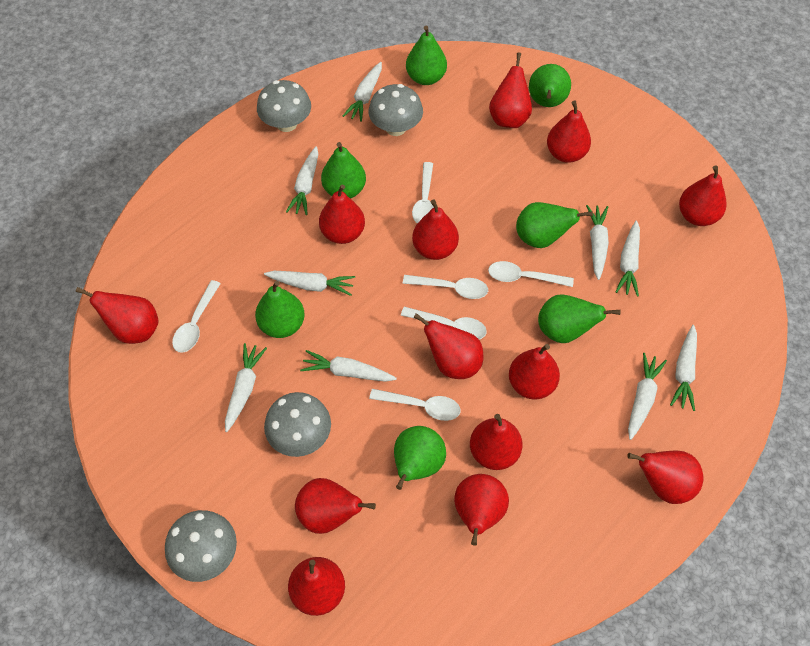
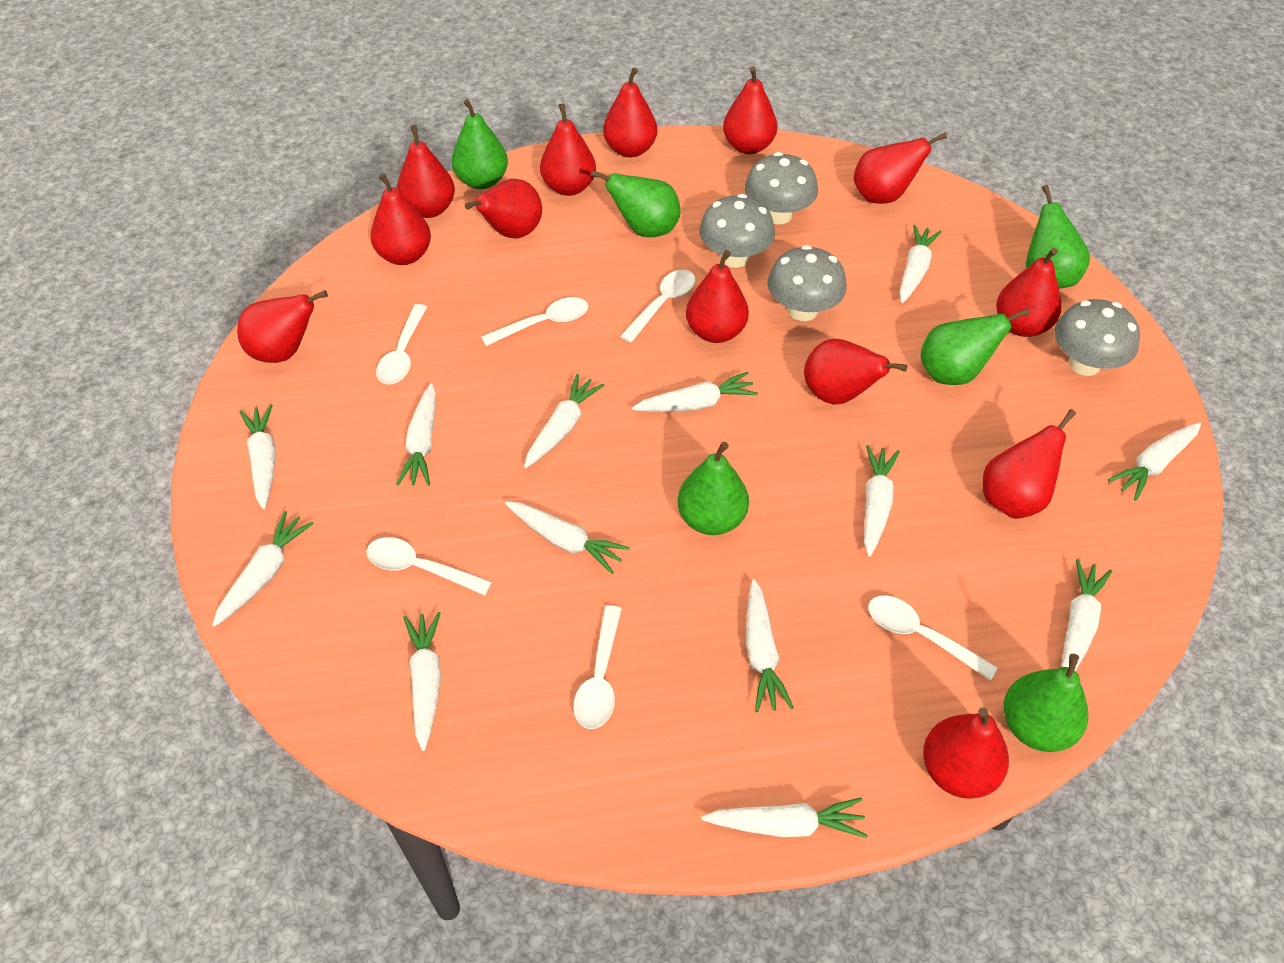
green pear: [255,281,305,338] [321,142,366,199] [394,426,446,490] [406,26,447,85] [516,202,593,248] [529,64,571,107] [538,294,620,343] = 7 -> [452,99,508,189] [590,170,680,237] [678,442,749,535] [920,308,1030,385] [1004,654,1088,752] [1026,185,1090,289] = 6
white carrot: [225,343,267,432] [264,271,355,296] [286,146,318,215] [300,350,397,382] [343,62,382,122] [586,205,609,280] [615,221,640,297] [628,353,667,440] [670,325,697,411] = 9 -> [212,511,314,627] [240,404,276,509] [396,383,436,486] [403,612,441,751] [505,501,630,574] [524,374,604,468] [632,372,758,412] [701,797,867,838] [746,579,794,712] [864,445,900,557] [899,225,942,303] [1061,559,1112,671] [1108,422,1201,501] = 13

